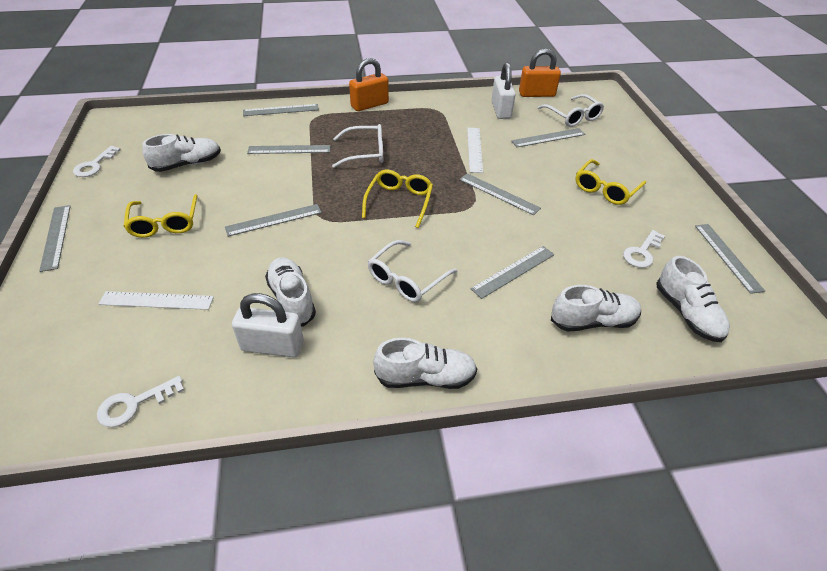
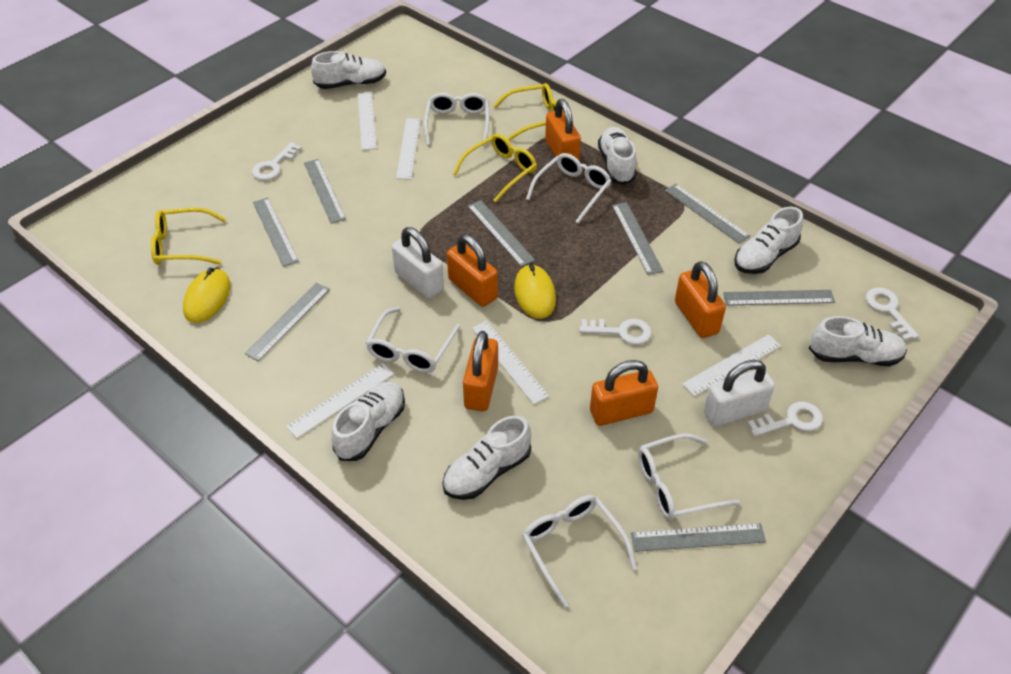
orange padlock: [349,58,389,111] [519,49,561,97] = 2 -> [447,234,498,307] [463,331,498,411] [545,99,581,160] [590,360,658,426] [675,261,726,338] = 5
white glasses: [332,124,383,168] [368,240,457,302] [537,94,604,127] = 3 -> [366,307,461,373] [424,93,489,146] [522,495,637,607] [526,153,612,223] [638,434,740,520] = 5
white key: [73,146,121,177] [97,376,184,427] [623,230,665,268] = 3 -> [252,142,302,180] [579,319,652,345] [747,402,823,437] [866,287,919,341] = 4
white ruler: [98,291,214,310] [467,128,483,173] = 2 -> [286,363,394,439] [358,92,377,150] [396,119,421,179] [472,321,549,405] [682,334,781,396] = 5
white shoe: [142,134,221,172] [265,257,316,326] [373,338,477,389] [551,285,641,332] [657,256,730,342] = 5 -> [311,51,386,89] [331,381,405,461] [442,416,531,500] [598,127,637,185] [734,207,803,274] [809,316,907,366] = 6
yellow mouse: none = 0 -> [183,268,230,323] [514,264,556,319] = 2

